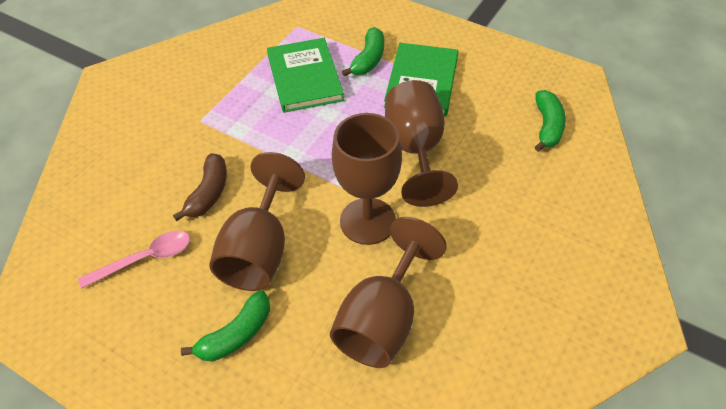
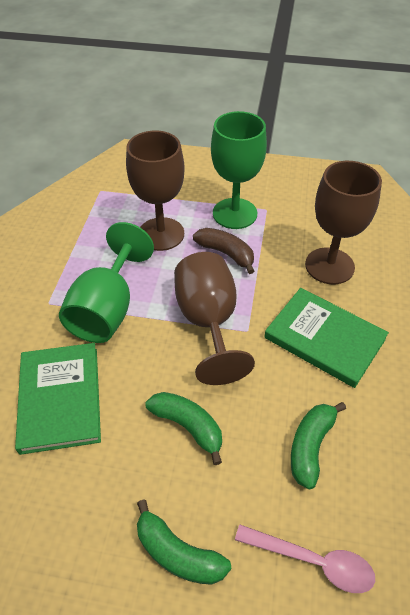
brown goblet: [209,152,305,291] [330,217,447,368] [332,113,402,245] [385,80,458,207] = 4 -> [126,131,185,251] [174,252,255,385] [305,161,382,284] = 3
green goblet: none = 0 -> [59,222,154,343] [211,111,267,229] = 2

